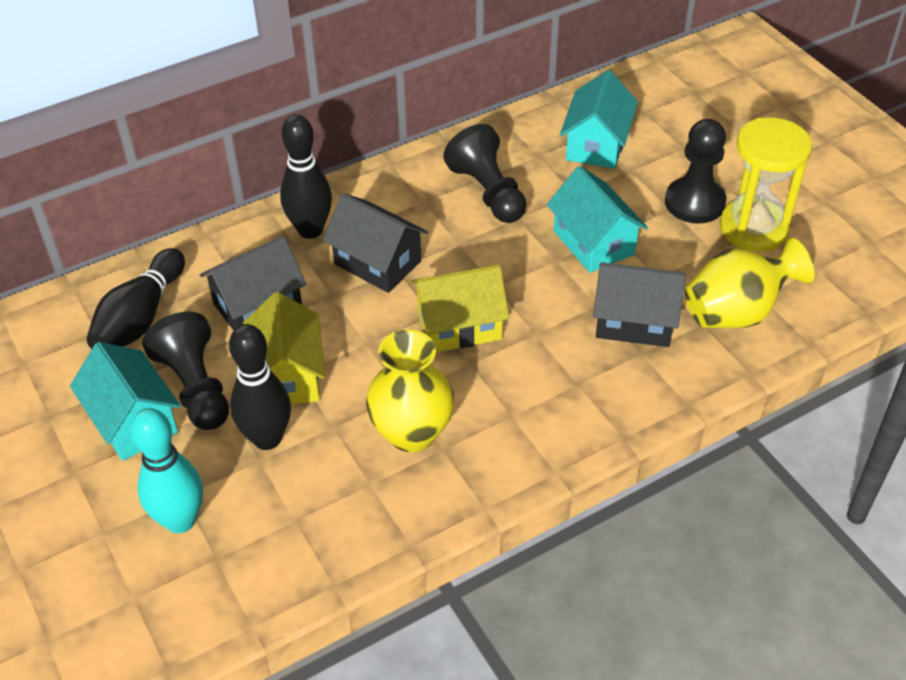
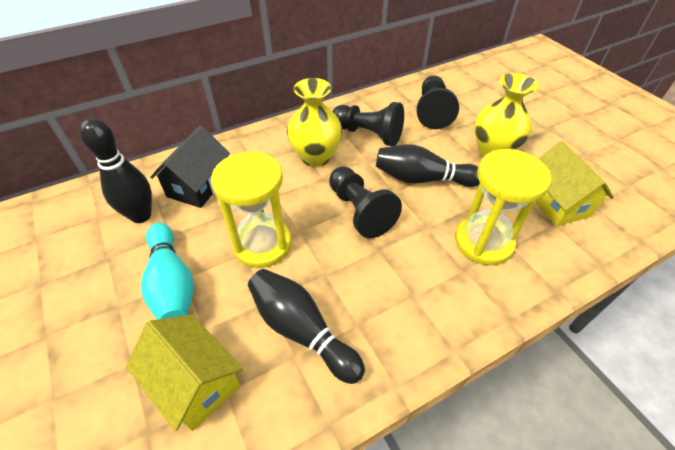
black house: [200,236,306,331] [323,193,428,293] [593,262,686,347] = 3 -> [150,126,230,208] = 1
turquoise house: [70,342,181,461] [547,166,648,273] [560,70,638,169] = 3 -> none = 0
yellow hourglass: [720,117,812,252] = 1 -> [211,151,292,268] [455,149,552,265] = 2

